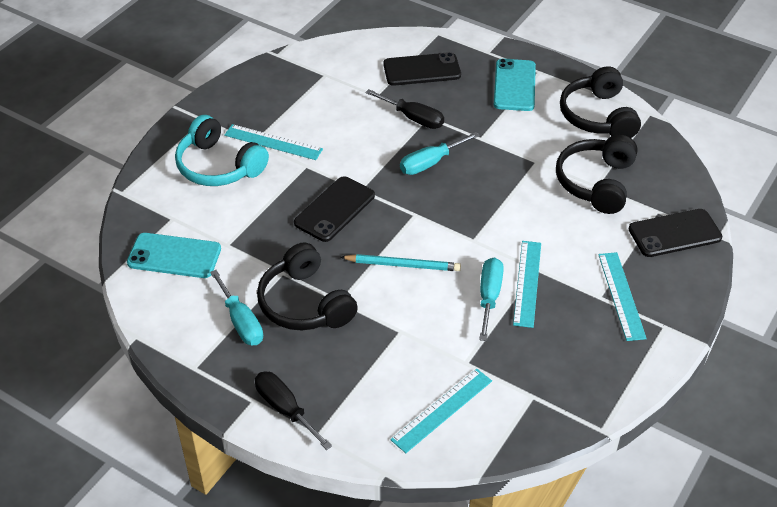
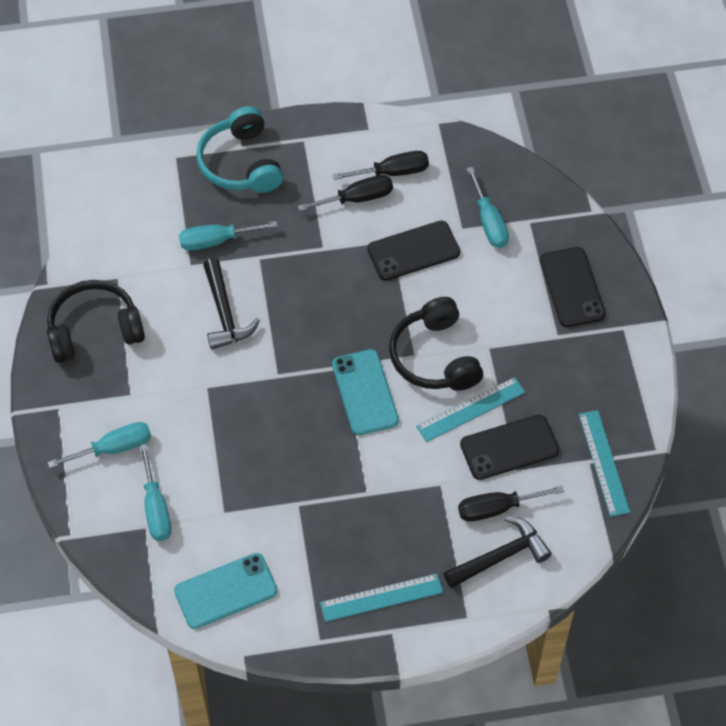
black hammer: none = 0 -> [203,258,260,349] [444,516,552,588] = 2
black headphones: [257,242,358,330] [556,135,638,214] [560,66,641,138] = 3 -> [47,280,145,363] [389,297,483,391] = 2
black screwdriver: [255,372,332,450] [365,89,444,129] = 2 -> [298,175,393,211] [333,151,429,180] [458,486,564,522] = 3
turquoise pencil: [341,254,461,271] = 1 -> none = 0
turquoise ruler: [224,124,323,160] [390,369,492,453] [513,241,541,328] [598,252,647,341] = 4 -> [320,574,443,622] [416,377,525,442] [579,410,630,517] = 3
turquoise screwdriver: [210,270,263,345] [400,132,480,175] [479,257,504,341] = 3 -> [47,422,151,468] [140,444,171,541] [179,221,278,250] [466,167,509,248] = 4

